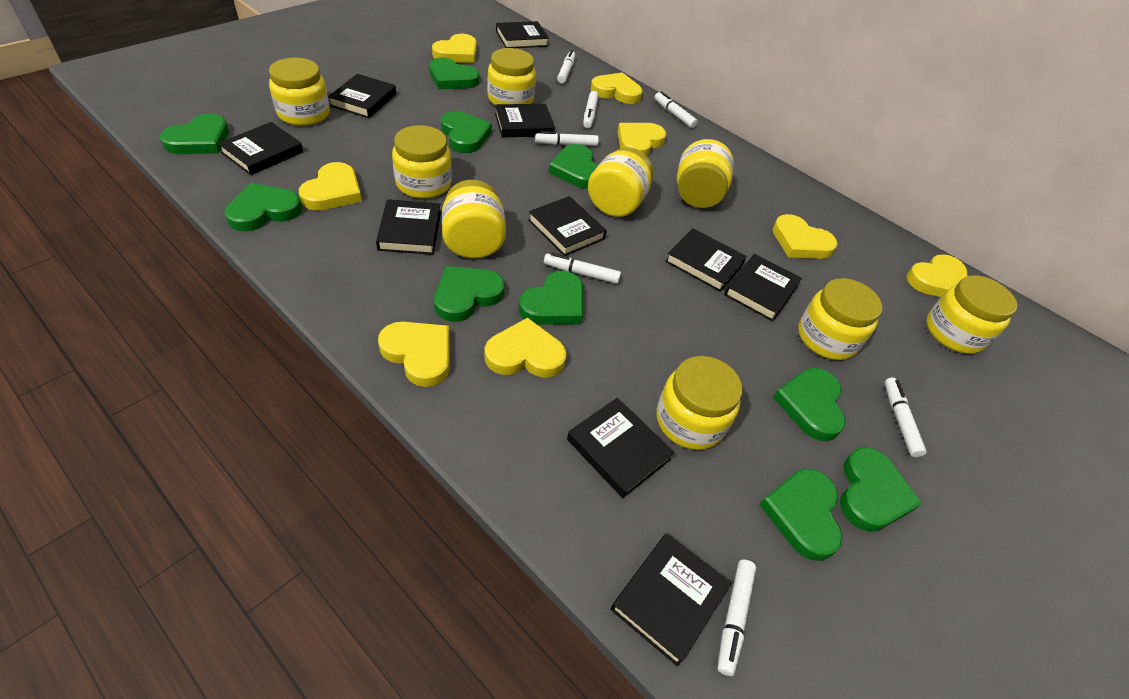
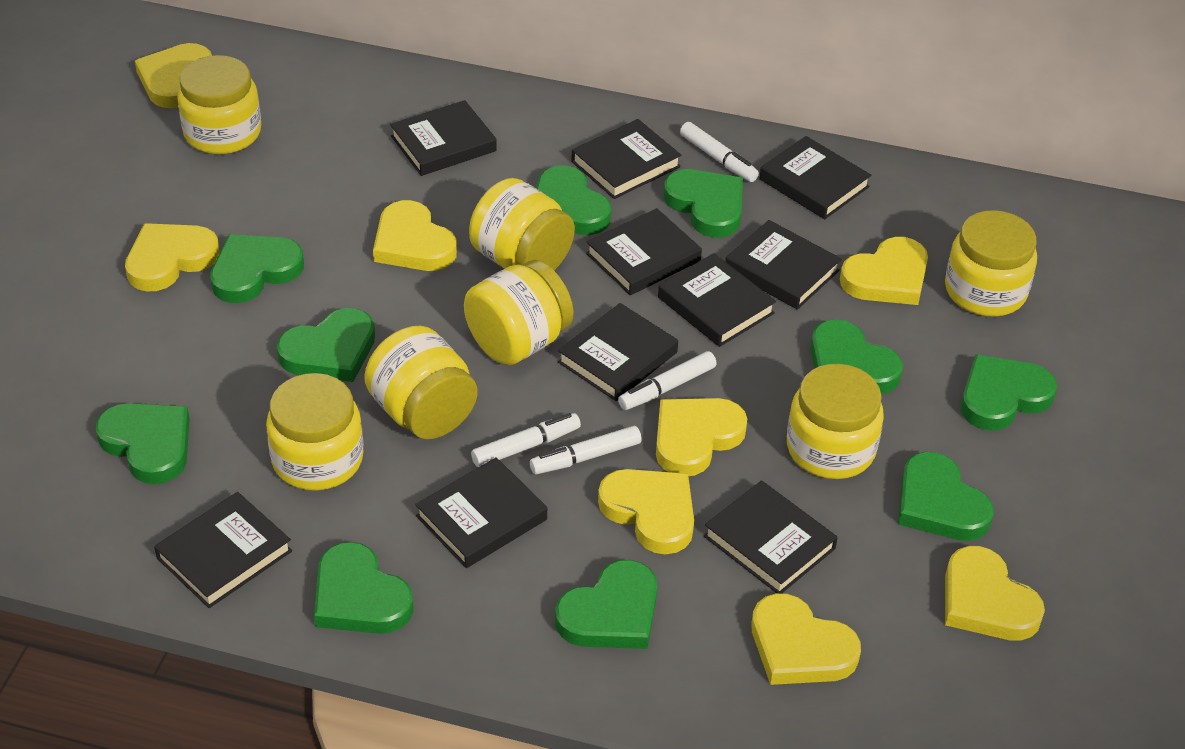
white marker: [535,131,599,146] [544,253,621,284] [557,50,575,83] [583,91,599,128] [654,91,698,128] [718,559,757,676] [885,378,927,457] = 7 -> [471,413,581,467] [530,426,642,475] [618,351,717,410] [680,122,759,182] = 4
yellow jar: [269,58,330,126] [392,125,452,199] [442,180,506,258] [487,48,536,105] [588,147,653,217] [656,356,743,450] [677,139,734,208] [798,278,882,360] [926,275,1017,354] = 9 -> [177,55,261,154] [266,373,364,491] [364,326,478,439] [464,260,574,365] [469,178,575,270] [787,364,884,479] [945,210,1037,317] = 7

